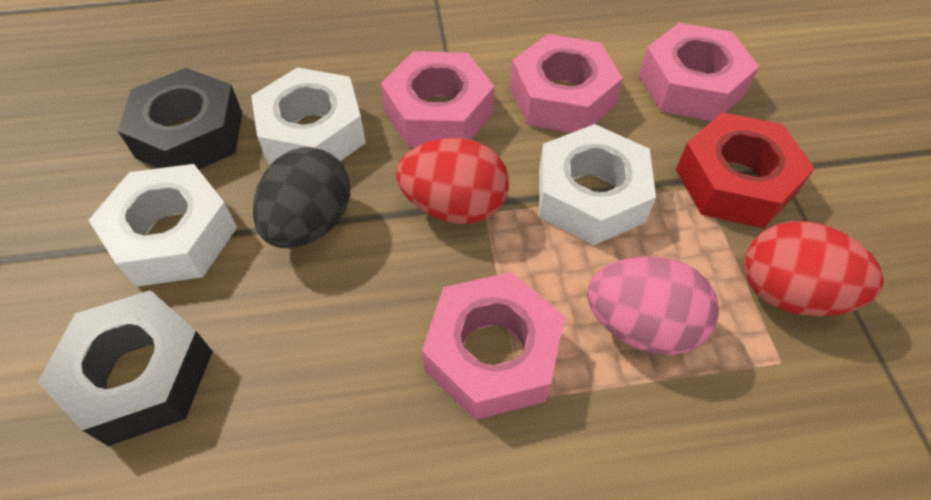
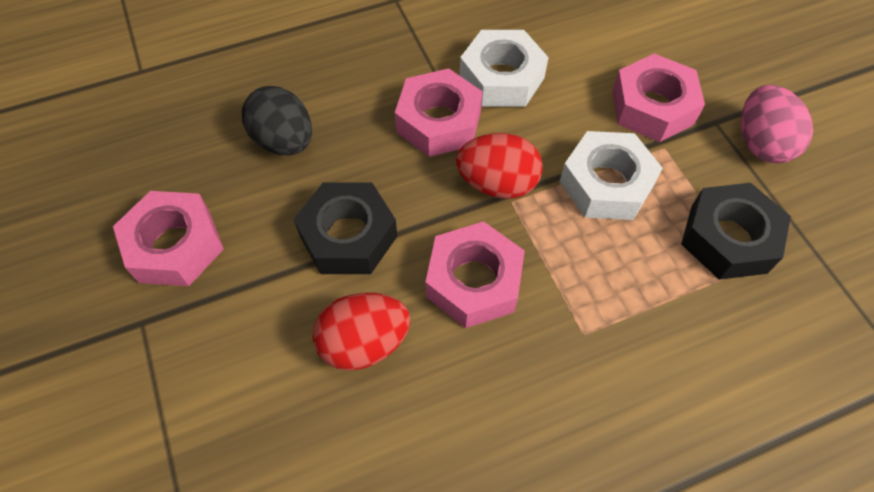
red nut: [676,112,815,229] = 1 -> none = 0
white nut: [88,164,237,287] [251,67,366,164] [539,124,656,245] = 3 -> [460,30,549,107] [560,131,663,220] = 2

